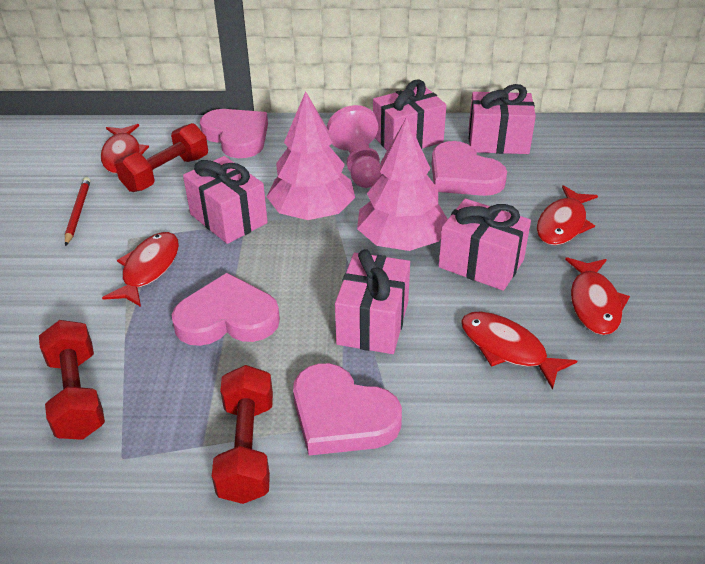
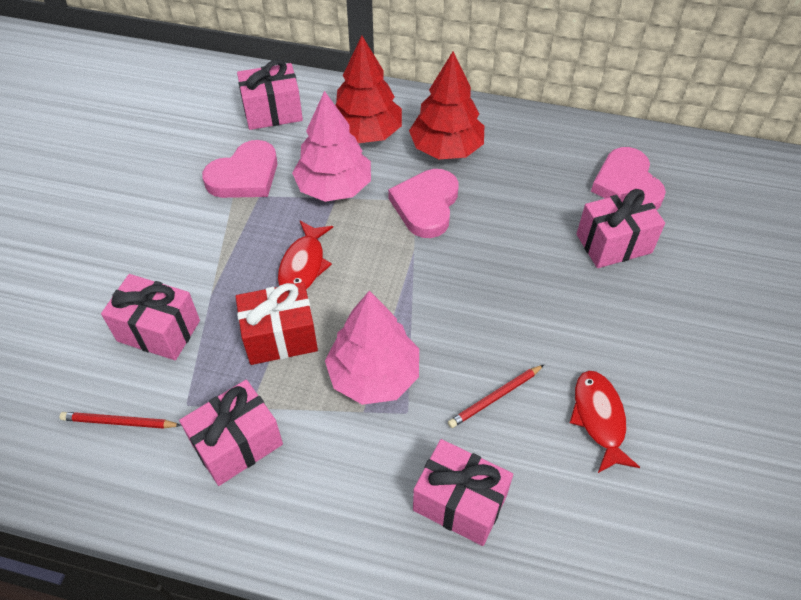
pink heart: [172,273,280,346] [200,109,268,158] [293,363,402,456] [432,141,507,196] = 4 -> [202,140,277,198] [388,169,458,238] [591,147,666,210] = 3
pink pawn: [327,105,382,188] = 1 -> none = 0
red dumbbell: [39,320,105,440] [115,123,208,192] [212,365,273,504] = 3 -> none = 0
red fish: [101,124,149,174] [102,232,179,307] [461,311,577,390] [537,185,598,245] [565,257,630,335] = 5 -> [278,221,333,290] [570,370,640,474] = 2
red gift: none = 0 -> [236,282,318,365] = 1
red pencil: [65,177,90,246] = 1 -> [60,412,182,429] [448,365,544,428] = 2
red tree: none = 0 -> [335,36,402,143] [409,51,484,159] = 2

